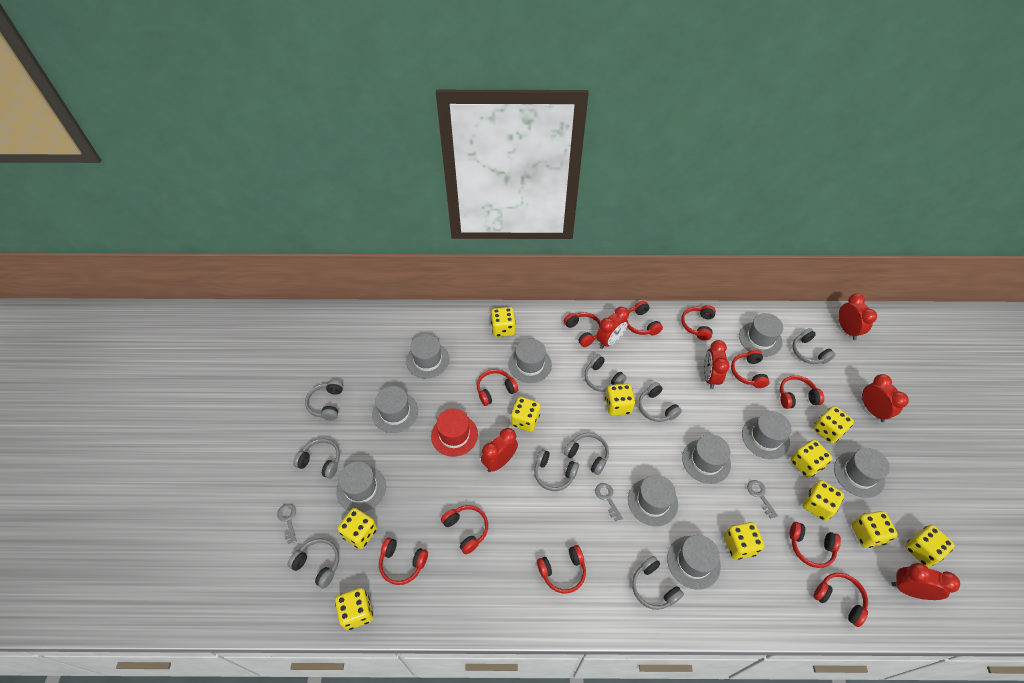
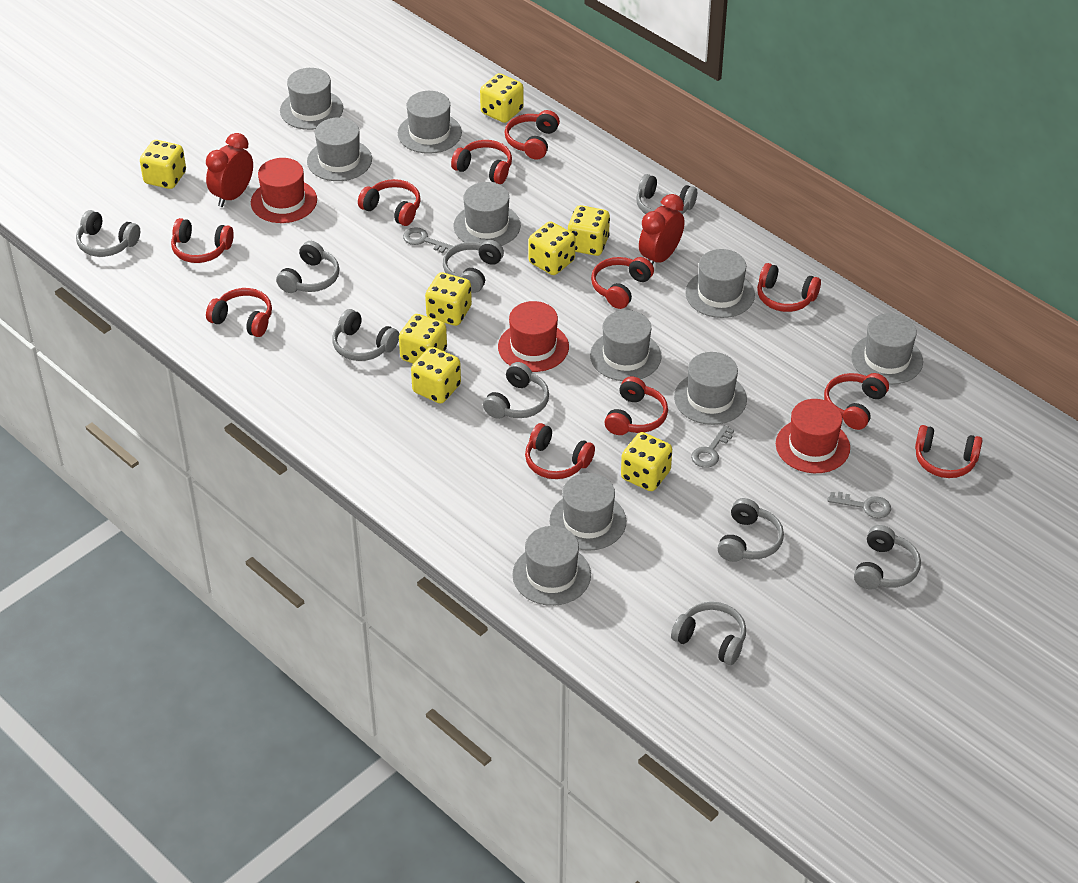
red clock: [481,428,518,472] [596,307,629,349] [704,340,730,389] [838,293,877,340] [862,374,909,422] [891,563,960,600] = 6 -> [206,133,253,207] [639,194,685,265] = 2
red hat: [431,408,478,457] = 1 -> [251,158,317,223] [498,301,569,372] [776,399,850,473] = 3
yellow dice: [335,588,373,630] [338,508,377,549] [491,307,516,337] [511,397,540,432] [605,384,635,416] [724,522,764,560] [791,440,832,478] [803,480,844,521] [813,406,854,444] [852,511,898,548] [905,525,955,567] = 11 -> [140,140,186,189] [399,314,447,364] [411,347,461,404] [425,272,472,326] [480,73,524,123] [528,221,575,275] [568,205,610,256] [621,432,672,491] = 8

